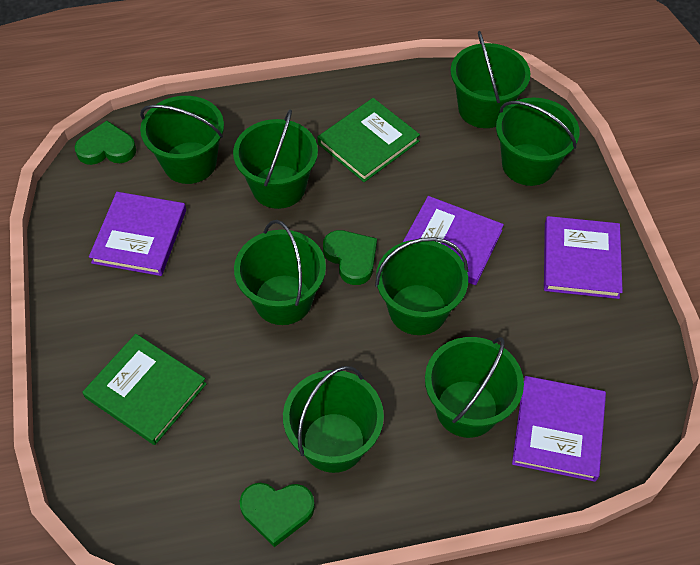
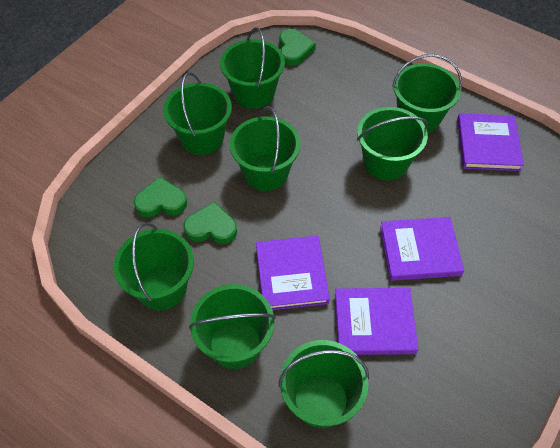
green book: [83,334,207,445] [318,98,420,182] = 2 -> none = 0

